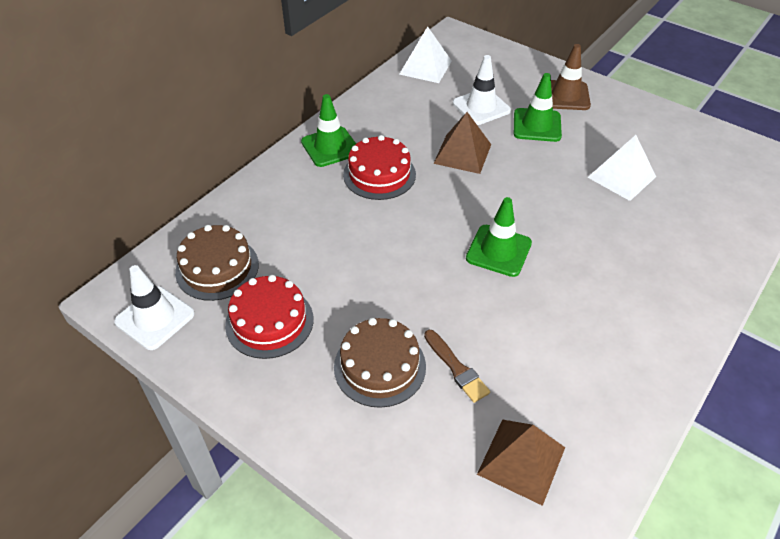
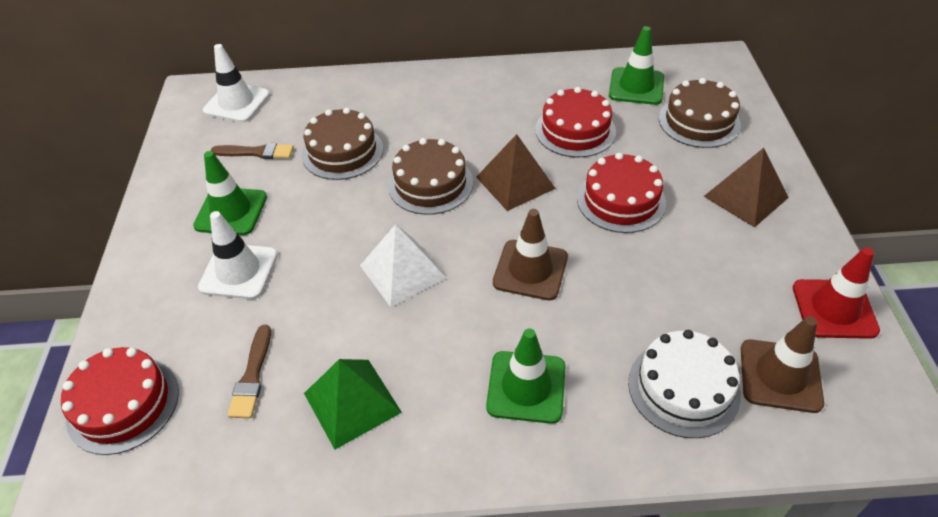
brown brush: [424,330,490,403] = 1 -> [211,143,294,159] [228,325,271,418] = 2
brown cake: [175,225,259,301] [334,318,426,408] = 2 -> [302,108,383,180] [388,138,473,215] [659,78,741,148] = 3
brown traffic cone: [551,44,591,110] = 1 -> [493,209,568,300] [741,316,824,413] = 2
green pyramid: none = 0 -> [304,359,402,450] = 1
red cake: [225,275,314,359] [343,135,416,200] = 2 -> [61,347,179,455] [535,87,616,157] [577,153,666,233] = 3
red traffic cone: none = 0 -> [793,247,880,339] = 1
white cake: none = 0 -> [628,330,741,438] = 1
white pyramid: [399,27,452,83] [587,135,656,201] = 2 -> [360,224,446,307] = 1

